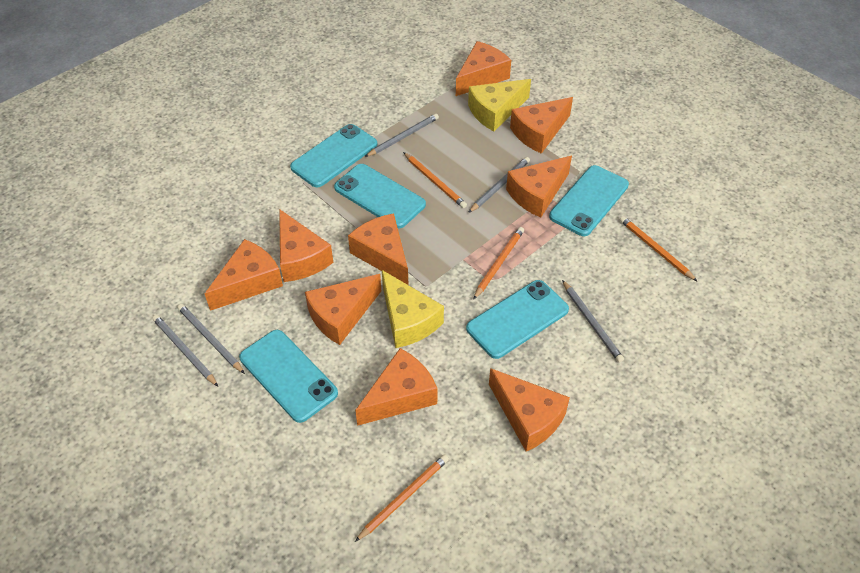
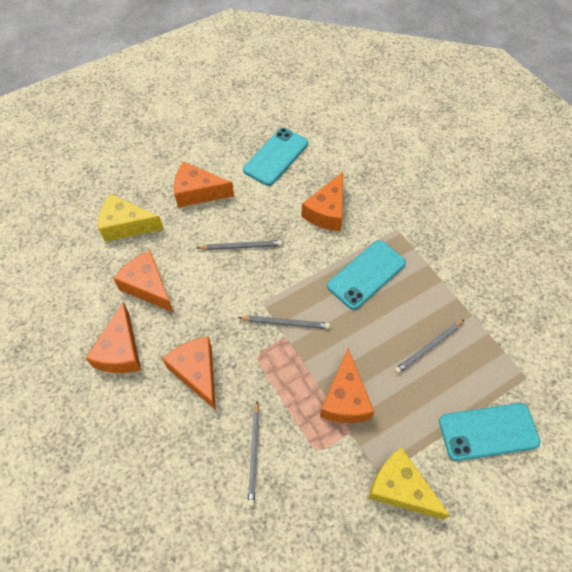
grey pencil: [152,315,218,386] [177,304,245,374] [365,114,439,157] [468,157,530,213] [562,280,624,363] = 5 -> [197,240,282,250] [238,316,330,329] [247,401,260,506] [394,319,465,374] = 4
orange cheese: [205,239,283,311] [279,209,333,282] [305,274,381,345] [348,213,408,285] [355,348,438,426] [456,41,511,96] [489,368,570,452] [506,156,572,218] [510,97,573,154] = 9 -> [86,302,141,373] [113,251,174,312] [163,336,216,410] [174,161,234,208] [301,172,343,231] [320,349,374,423] = 6
orange pencil: [355,454,449,542] [403,152,467,208] [473,227,524,300] [620,216,697,281] = 4 -> none = 0
turquoise phone: [239,330,338,423] [290,124,377,188] [334,164,426,228] [466,280,569,359] [549,165,629,236] = 5 -> [243,128,308,186] [327,240,406,310] [439,403,540,461] = 3

